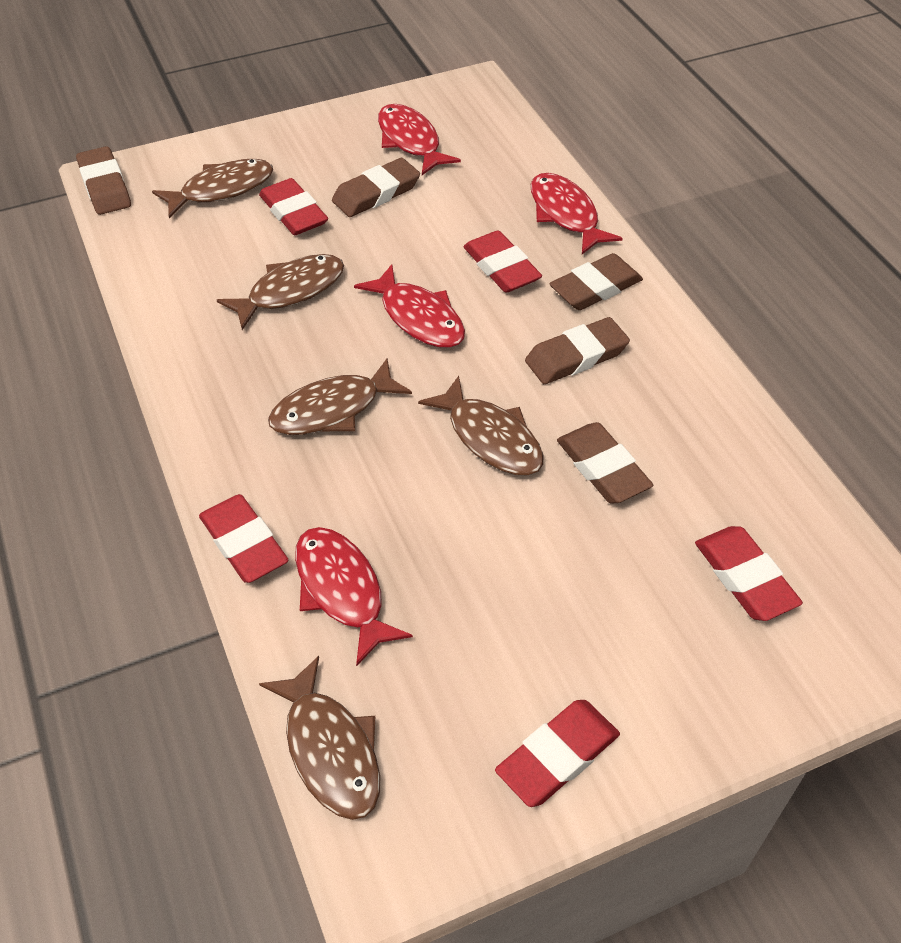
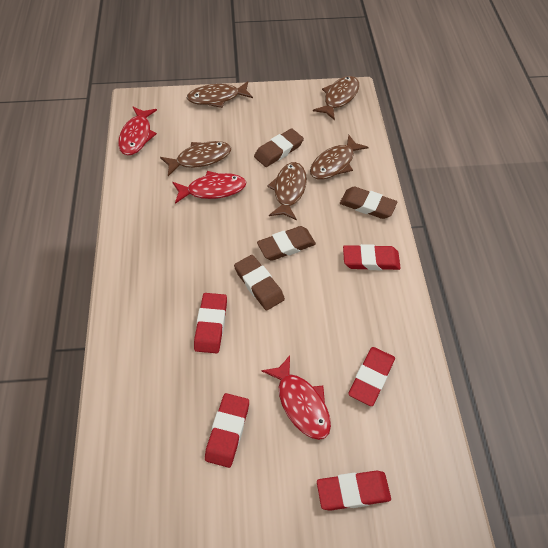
brown eraser: [76,146,131,215] [332,158,420,217] [525,317,630,384] [549,253,643,310] [557,422,653,504] = 5 -> [234,255,285,311] [254,128,304,167] [257,226,316,261] [340,187,398,219] = 4
red fish: [295,527,413,666] [354,264,465,348] [378,104,461,175] [531,173,623,254] = 4 -> [118,107,157,155] [172,171,246,204] [261,355,331,440] = 3

